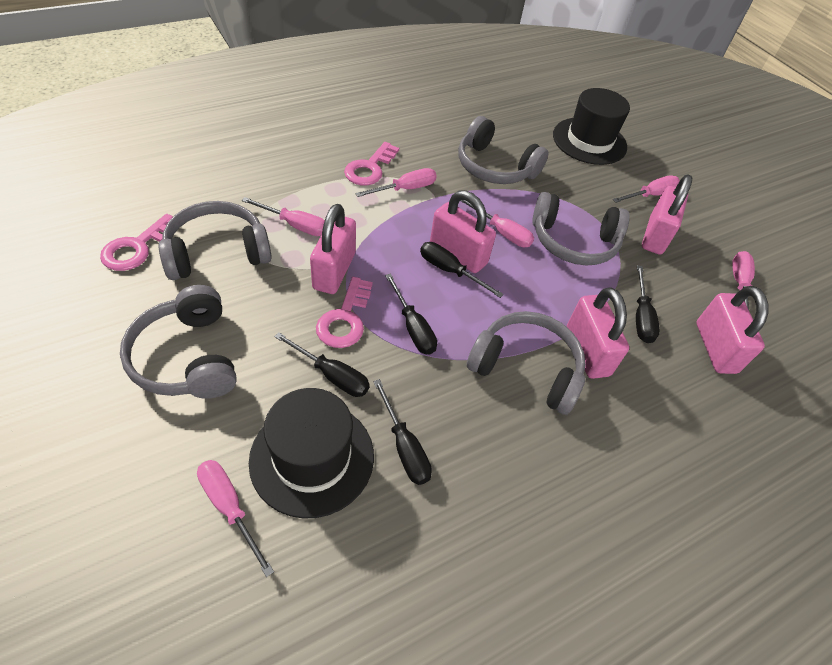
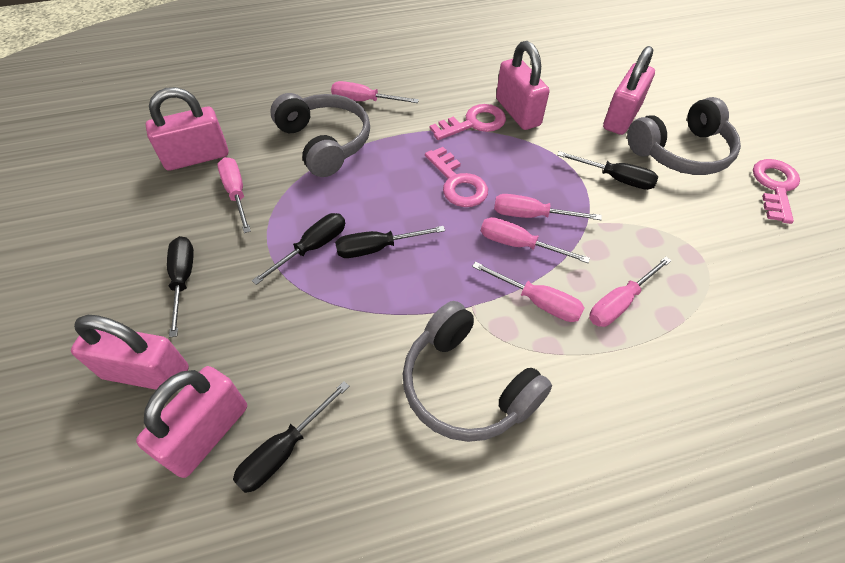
black hat: [249,388,374,519] [553,88,630,165] = 2 -> none = 0
grey headphones: [120,285,237,399] [159,201,272,280] [458,116,549,184] [467,311,586,415] [532,192,630,266] = 5 -> [270,93,370,177] [403,301,552,442] [627,97,741,175] = 3

